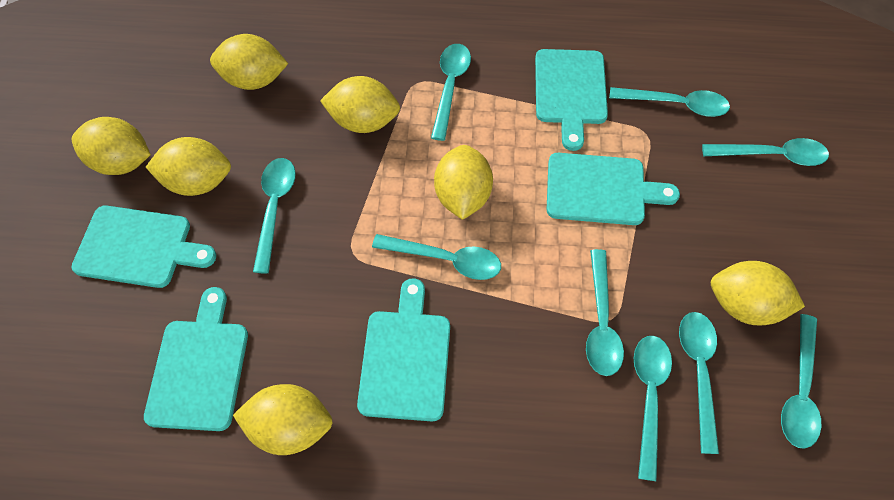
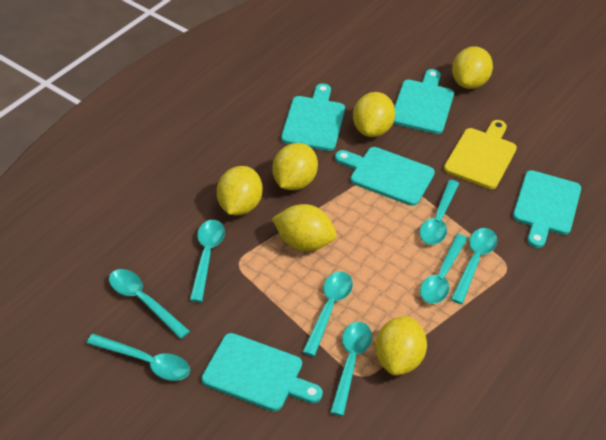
turquoise spoon: [253,158,296,274] [372,234,501,280] [431,44,471,141] [586,249,624,376] [609,87,730,117] [634,336,672,481] [679,312,719,454] [702,138,829,166] [781,314,821,449] = 9 -> [86,334,190,381] [109,269,190,339] [190,220,225,302] [303,272,353,356] [330,322,372,416] [419,180,459,245] [420,234,468,304] [451,228,497,304] = 8
yellow cutting board: none = 0 -> [444,120,517,189] = 1
yellow lemon: [72,117,151,175] [146,137,231,196] [210,34,288,90] [233,384,333,455] [320,76,400,133] [434,145,493,220] [711,261,805,326] = 7 -> [217,166,263,215] [272,143,318,190] [272,204,337,251] [353,92,395,137] [375,316,427,375] [452,46,493,89] = 6

